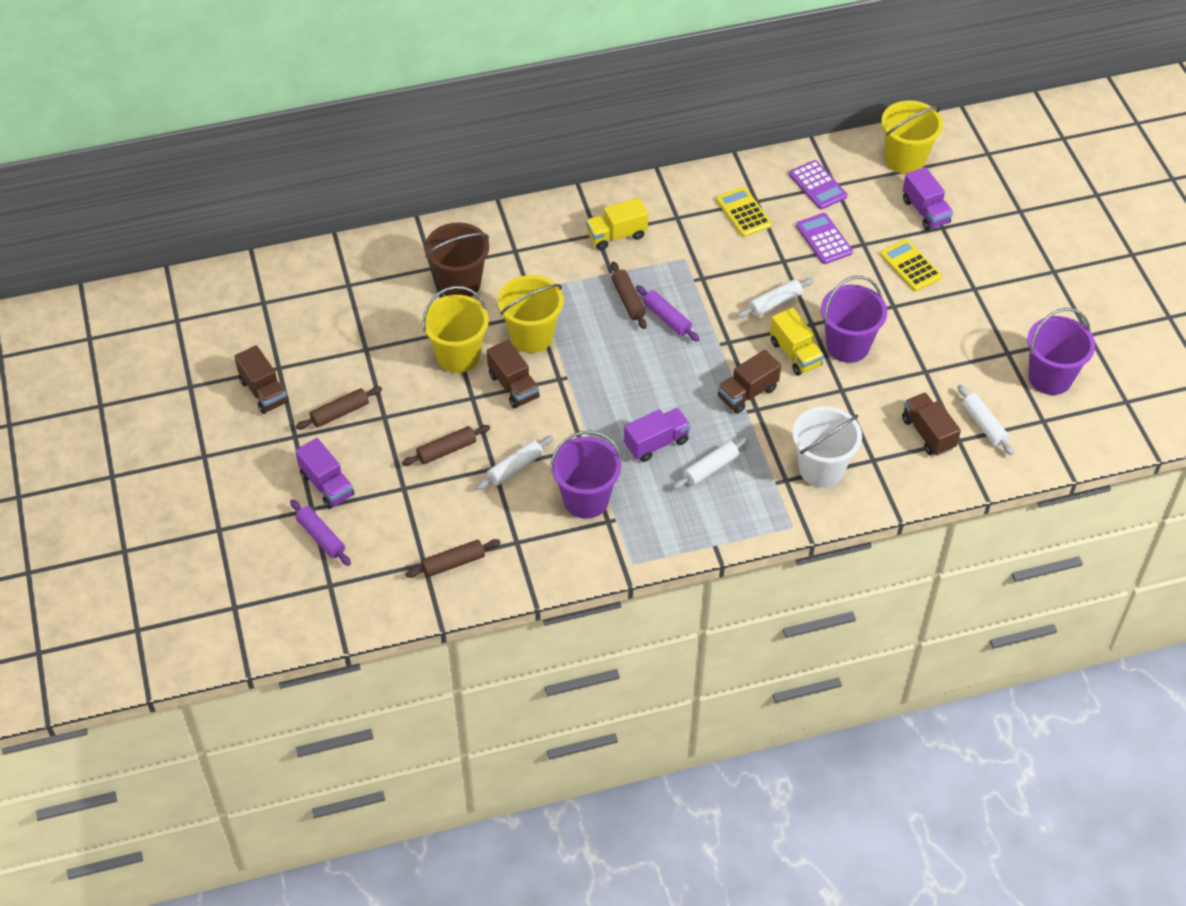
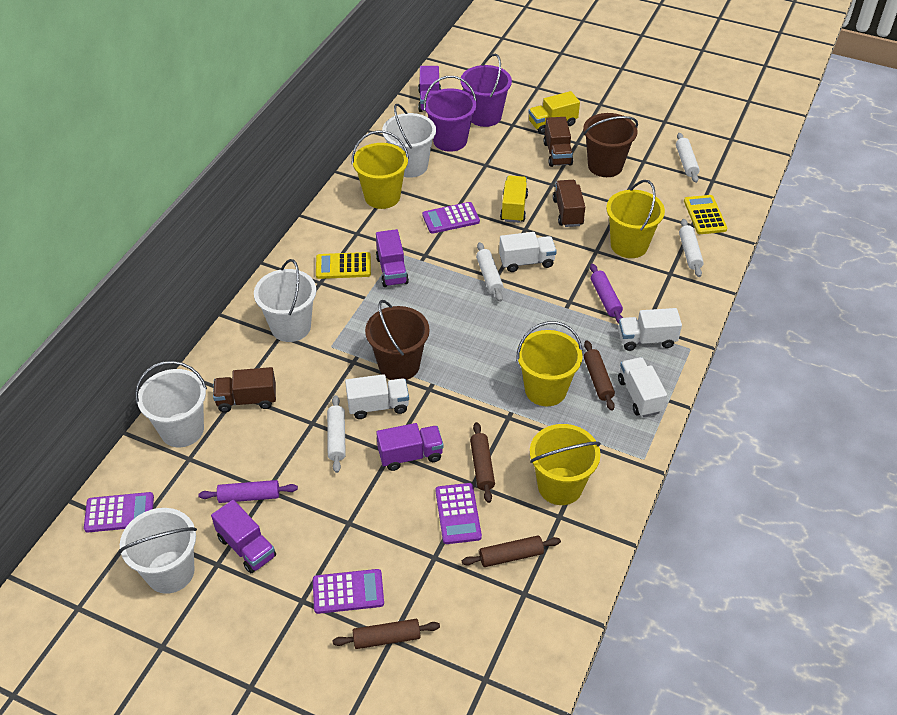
brown bucket: [425,222,489,297] = 1 -> [365,300,430,380] [583,113,638,177] = 2
brown truck: [234,345,289,414] [487,340,540,409] [717,350,781,414] [902,393,961,456] = 4 -> [213,367,276,412] [543,117,573,167] [553,180,585,227] = 3
purple bucket: [550,431,622,519] [821,276,887,363] [1027,308,1095,395] = 3 -> [424,76,477,152] [460,54,512,127] = 2
purple calculator: [789,160,847,209] [796,213,853,264] = 2 -> [84,492,154,532] [313,569,384,614] [422,202,480,234] [435,483,482,544] = 4
purple truck: [295,438,354,509] [624,408,691,462] [903,167,953,231] = 3 -> [211,500,276,573] [376,229,409,287] [376,423,444,471] [418,66,441,112] = 4
white bucket: [792,407,862,488] = 1 -> [119,508,197,594] [135,361,207,447] [254,259,316,342] [382,104,436,178] = 4
white truck: none = 0 -> [345,374,409,419] [499,232,557,272] [618,357,667,417] [619,308,682,351] = 4
yellow bucket: [422,286,489,373] [498,275,564,353] [881,100,943,174] = 3 -> [352,130,409,209] [516,321,582,406] [530,424,601,505] [606,180,665,258] = 4

